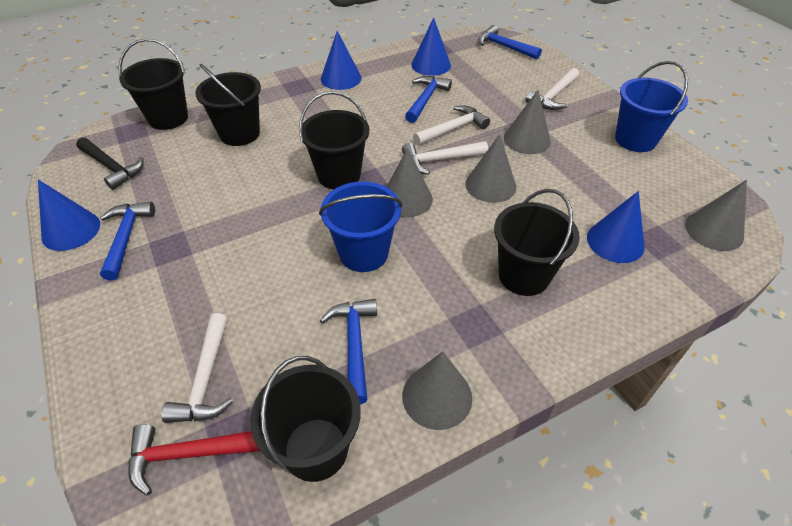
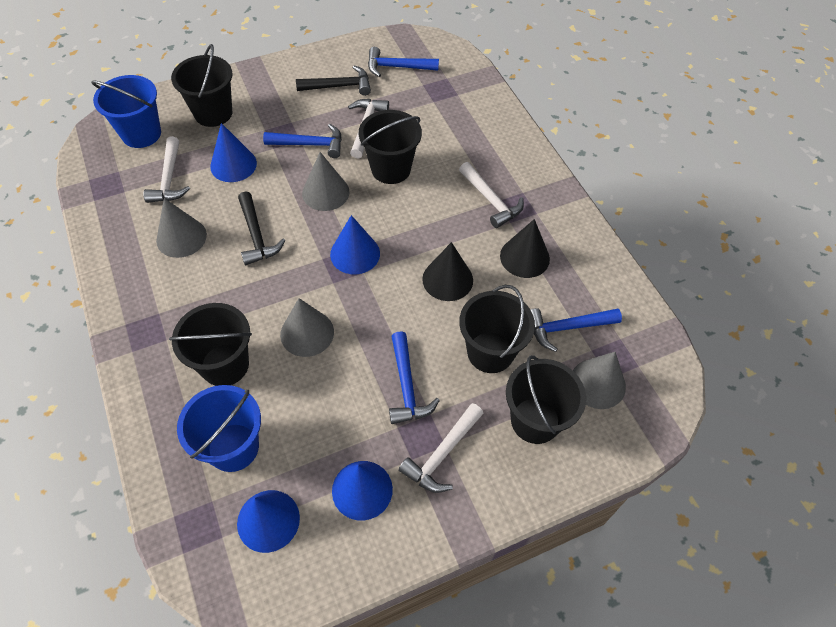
black cone: none = 0 -> [422,242,473,301] [500,219,550,278] = 2
black hammer: [76,137,143,190] = 1 -> [238,191,286,265] [296,65,371,96] = 2
grey cone: [386,148,433,217] [402,351,472,430] [466,134,516,203] [504,90,551,154] [685,180,747,251] = 5 -> [156,198,207,258] [280,298,334,357] [302,152,349,211] [573,352,626,409] = 4
red hammer: [129,424,260,496] = 1 -> none = 0

